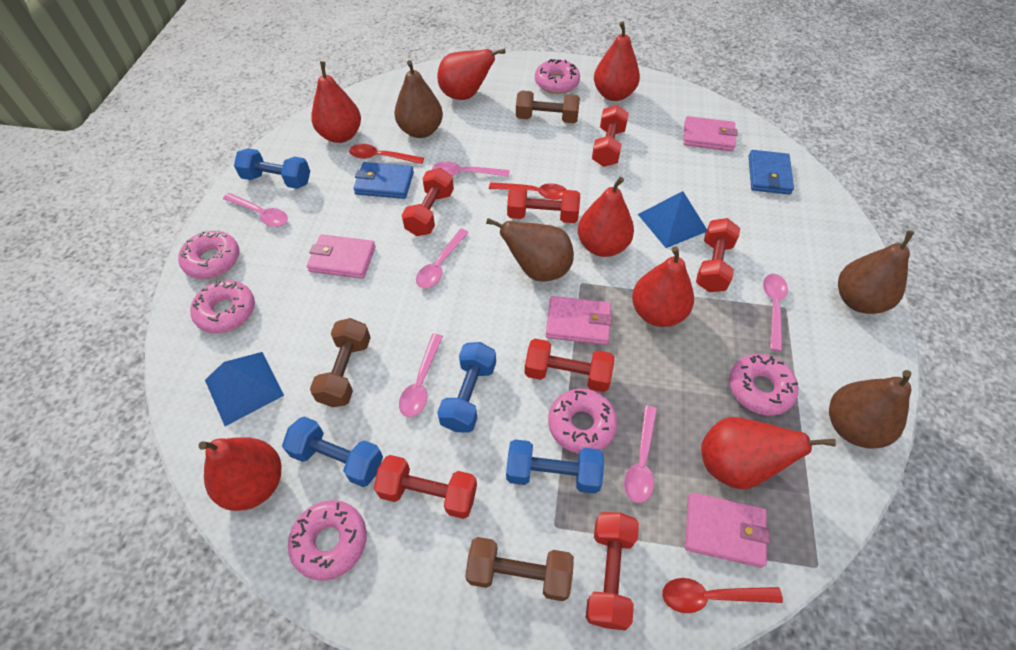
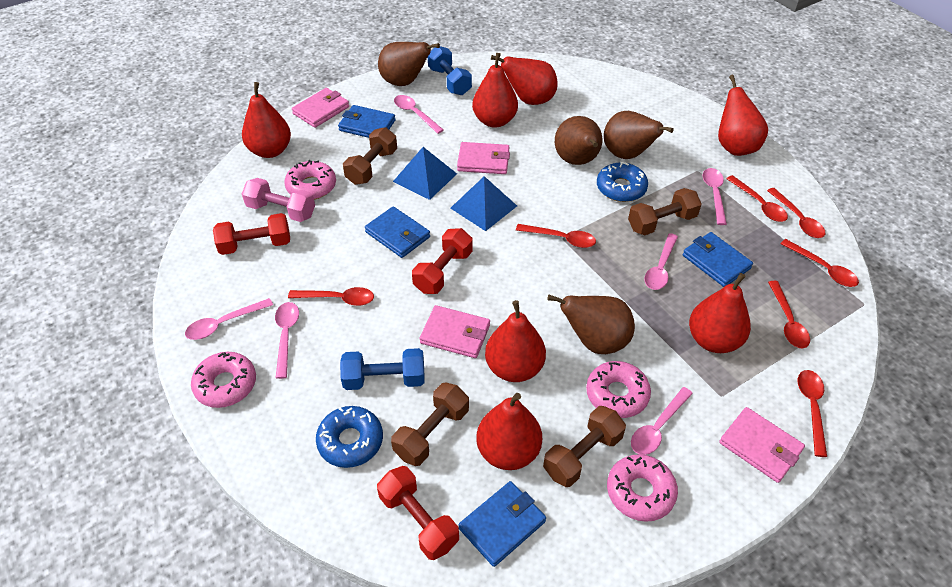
blue donut: none = 0 -> [316,406,383,468] [597,162,648,202] = 2
blue dumbbell: [234,148,310,189] [282,416,383,487] [437,342,496,433] [506,439,604,494] = 4 -> [340,348,425,390] [428,46,472,95] = 2
blue wallet: [353,162,414,199] [749,150,794,195] = 2 -> [338,105,396,138] [365,206,430,258] [459,481,546,567] [683,232,753,287] = 4
brown dumbbell: [310,318,371,407] [465,537,574,601] [516,91,580,123] = 3 -> [343,127,397,185] [391,383,469,466] [543,406,626,487] [628,188,702,235] = 4
pink donut: [178,230,239,279] [190,280,255,333] [288,500,367,581] [535,59,580,94] [548,389,617,454] [729,354,798,416] = 6 -> [191,352,256,408] [284,160,336,200] [586,361,651,418] [607,454,678,522] = 4
pink dumbbell: none = 0 -> [242,178,315,222] = 1
red dumbbell: [374,455,477,519] [402,168,454,236] [507,186,580,223] [524,339,614,392] [586,512,639,630] [592,105,629,167] [696,218,740,292] = 7 -> [213,213,290,255] [377,466,459,560] [412,228,473,294] = 3
red spoon: [349,144,424,164] [489,182,567,200] [662,578,783,613] = 3 -> [288,287,374,306] [516,224,596,248] [727,175,788,222] [767,188,825,238] [768,281,810,349] [781,239,859,287] [798,370,827,457] = 7

